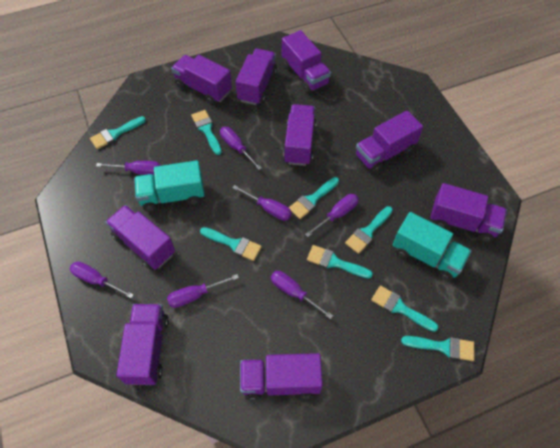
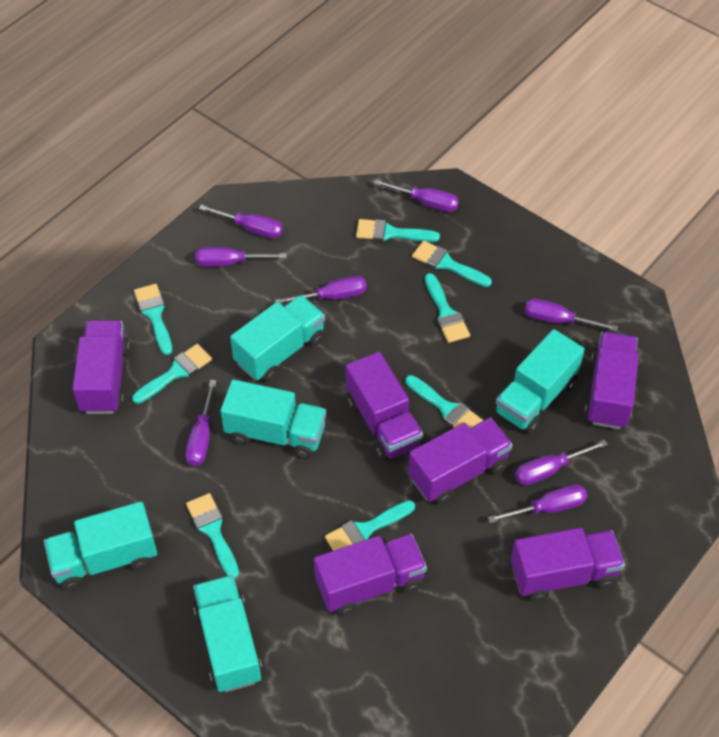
purple screwdriver: [70,261,134,298] [96,161,161,175] [167,274,239,308] [220,127,262,170] [232,185,292,221] [271,271,333,319] [305,194,359,237] = 7 -> [185,380,216,466] [195,247,287,267] [199,205,283,238] [275,276,367,304] [374,180,459,212] [488,484,587,523] [515,440,608,485] [524,298,618,331] = 8
purple truck: [106,205,175,270] [116,304,169,385] [171,55,232,105] [236,49,277,105] [240,353,323,401] [282,30,331,93] [283,104,317,166] [355,110,423,173] [430,183,507,242] = 9 -> [72,320,130,414] [314,534,427,616] [345,352,423,461] [408,418,512,504] [511,527,625,602] [584,332,639,429] = 6
turquoise truck: [134,160,205,211] [393,212,472,281] = 2 -> [44,501,157,590] [193,575,263,692] [220,379,326,459] [230,295,325,382] [494,329,585,433] = 5

